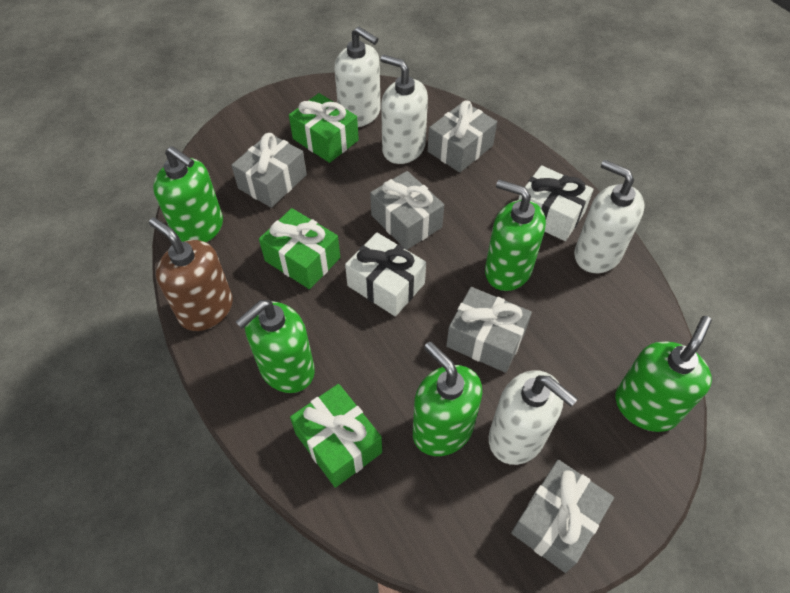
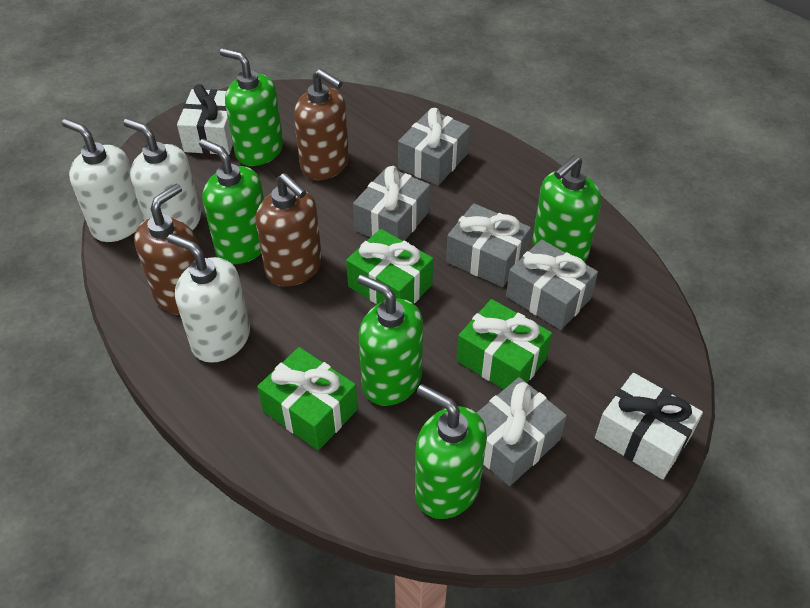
brown soap dispenser: [149,217,233,331] = 1 -> [134,184,198,315] [256,173,322,287] [294,69,349,180] = 3
white soap dispenser: [335,27,381,127] [381,55,428,164] [489,370,578,465] [574,160,645,273] = 4 -> [62,119,144,242] [123,118,201,231] [167,234,250,363] = 3

